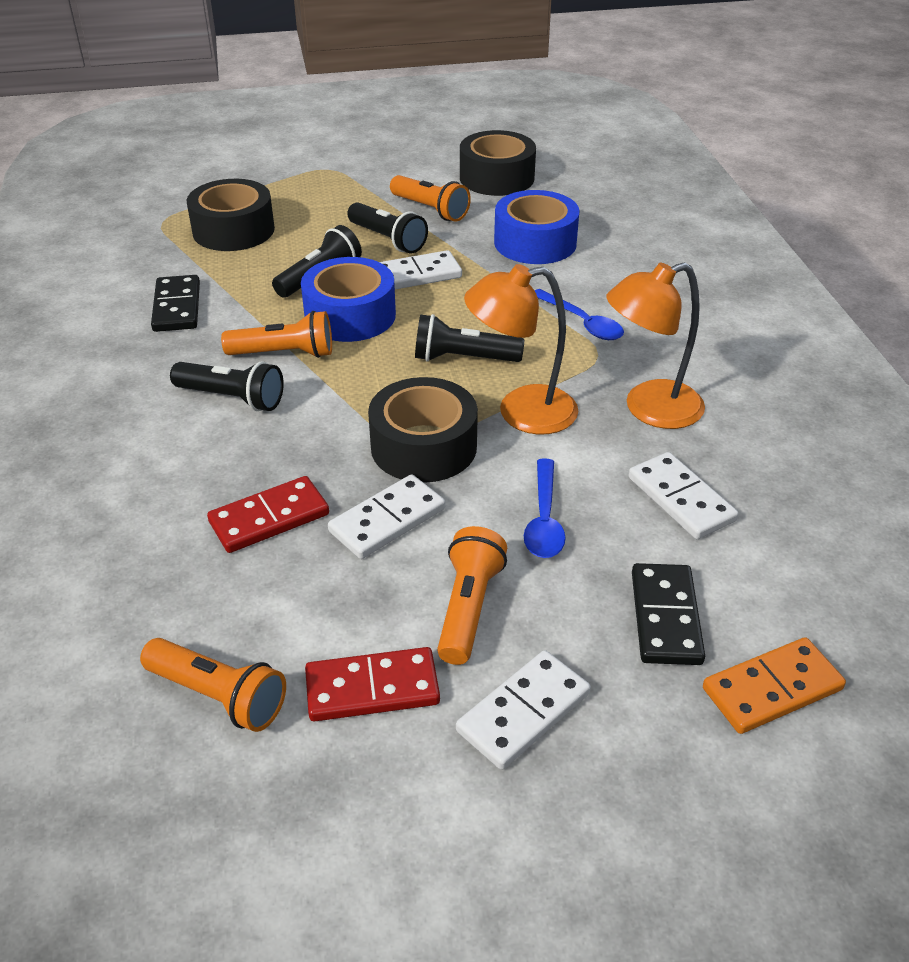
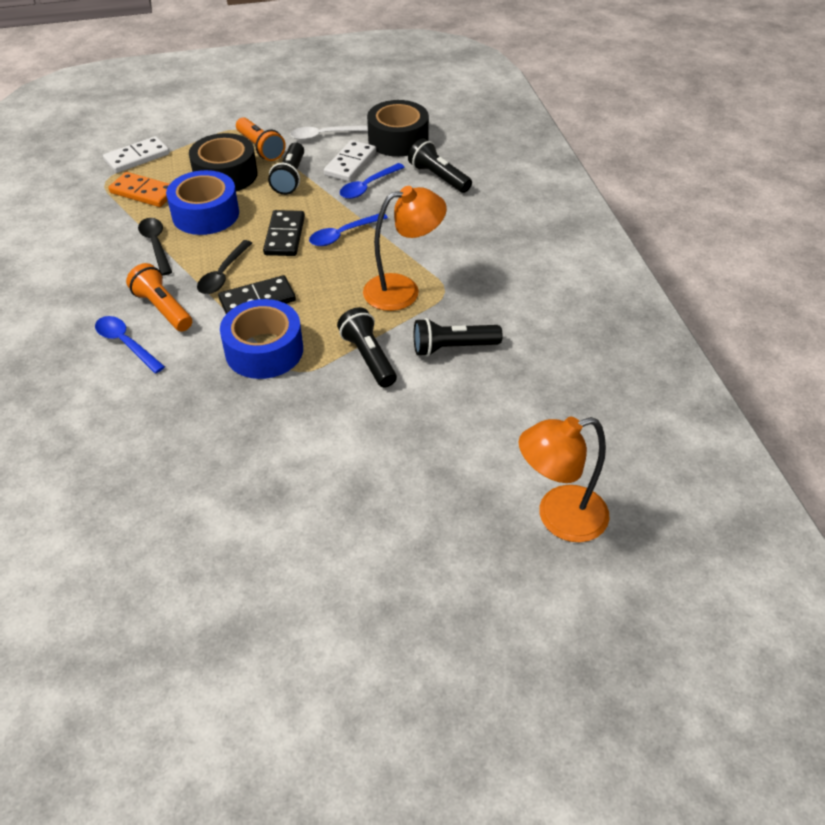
black spoon: none = 0 -> [138,218,172,276] [197,240,252,294] = 2
black tape: [187,179,275,251] [368,377,478,483] [460,130,536,196] = 3 -> [189,133,257,192] [367,100,429,157] = 2
blue spoon: [524,458,566,558] [534,289,624,340] = 2 -> [95,316,165,373] [309,214,388,246] [340,163,405,199] = 3
orange flashlight: [140,638,286,732] [221,311,332,358] [390,175,471,222] [437,526,507,665] = 4 -> [126,263,192,331] [236,117,286,161] = 2
red domino: [207,476,329,553] [305,647,440,722] = 2 -> none = 0
white domino: [328,474,445,559] [380,250,462,290] [456,650,591,770] [628,452,738,539] = 4 -> [103,136,170,173] [324,140,376,182] = 2
white spoon: none = 0 -> [291,125,368,140] = 1

